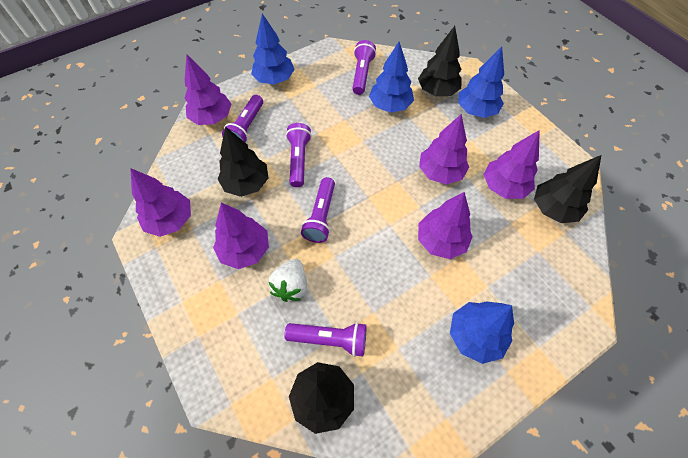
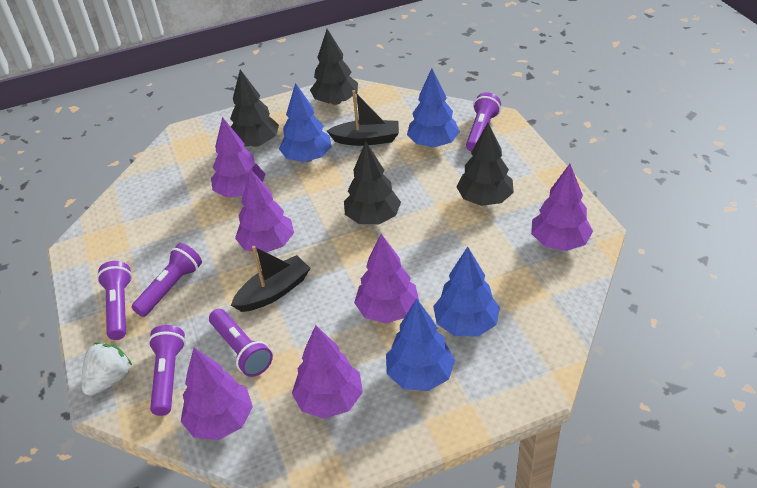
black boat: none = 0 -> [231,246,310,312] [327,90,399,146] = 2

